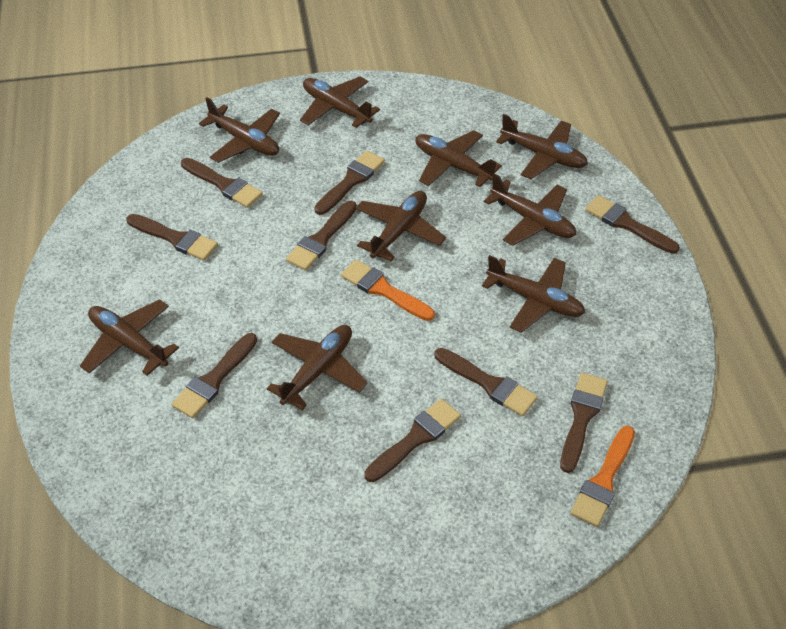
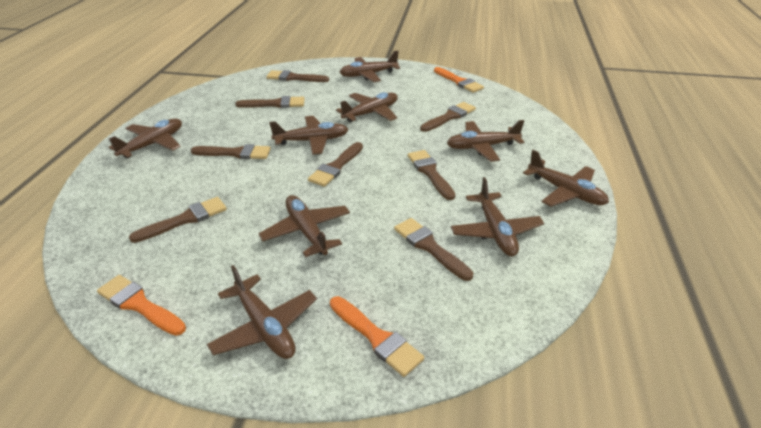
brown brush: [126,214,218,261] [172,333,257,419] [181,158,263,208] [286,201,357,271] [314,151,385,215] [364,399,461,482] [434,348,538,416] [560,373,608,473] [585,195,680,254] = 9 -> [129,197,227,243] [191,144,271,159] [235,96,305,108] [266,70,329,82] [308,142,363,187] [394,218,473,281] [408,150,455,200] [420,102,476,132] = 8
orange brush: [341,259,435,321] [570,426,635,527] = 2 -> [97,275,186,336] [330,296,424,377] [434,67,484,93] = 3

